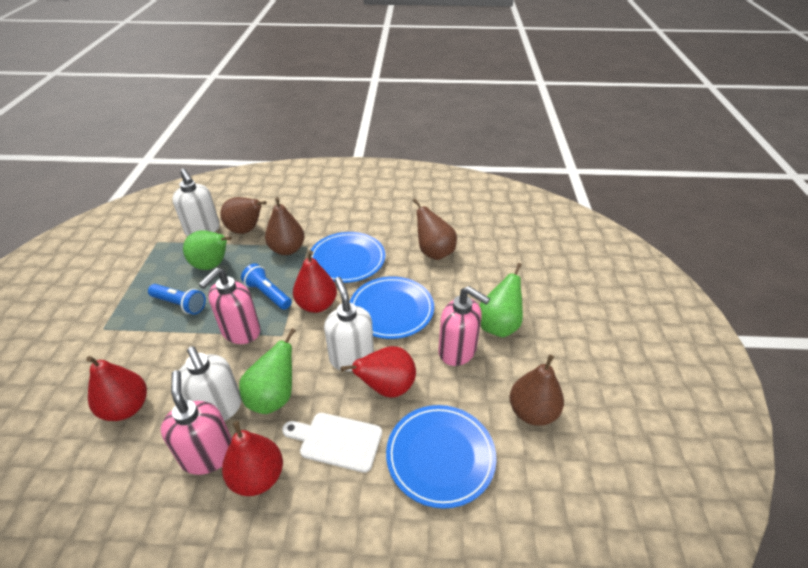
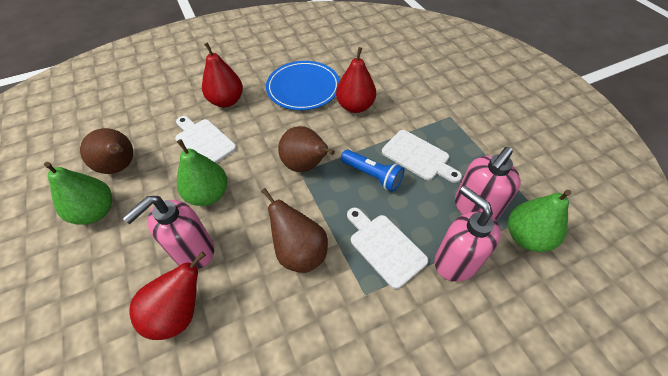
blue flashlight: [148,284,206,315] [241,263,292,310] = 2 -> [341,150,404,192] = 1
blue plate: [310,232,385,283] [350,276,434,339] [386,405,497,509] = 3 -> [266,61,340,110] = 1
brown pear: [220,197,267,234] [265,197,305,255] [413,198,457,260] [509,355,564,426] = 4 -> [80,128,133,174] [261,188,328,273] [278,126,335,172] = 3
red pear: [86,356,147,421] [222,421,283,496] [293,251,337,313] [341,346,416,398] = 4 -> [129,252,206,340] [202,42,243,107] [336,47,376,113] = 3
white cutting board: [282,413,382,473] = 1 -> [175,116,236,163] [347,208,429,289] [382,130,462,183] = 3
white soap dispenser: [172,169,220,236] [179,346,242,421] [324,277,374,371] = 3 -> none = 0

